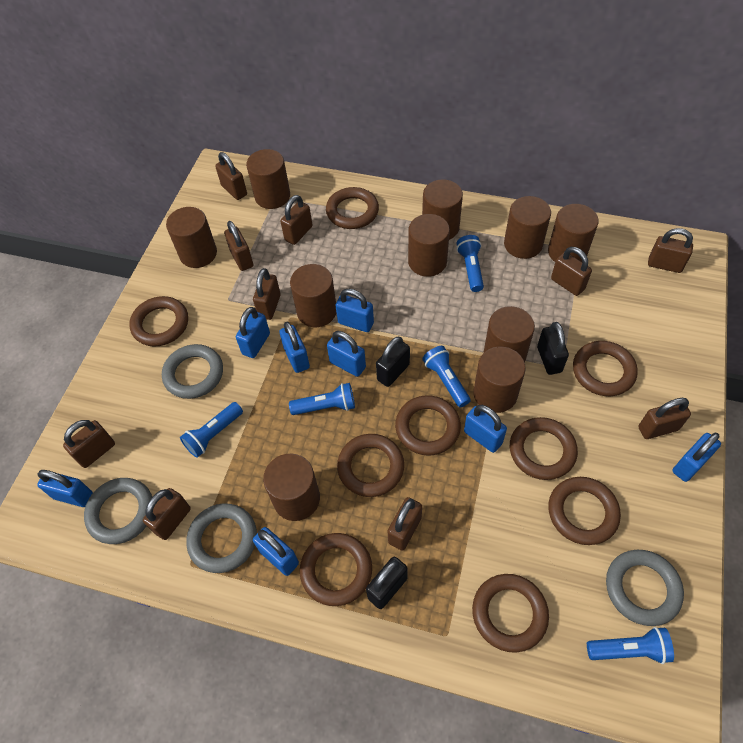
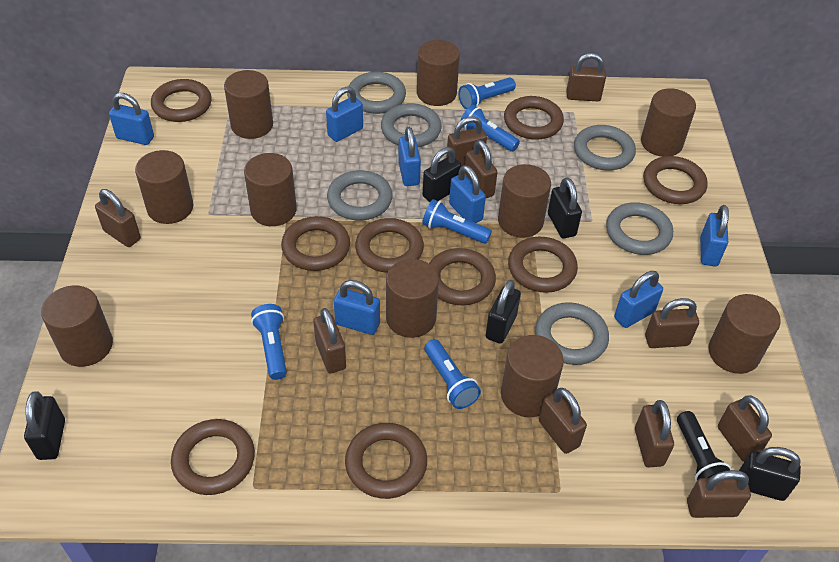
black flashlight: none = 0 -> [677,411,731,482] = 1
black padlock: [366,557,408,609] [376,337,410,387] [537,322,569,375] = 3 -> [24,391,65,460] [423,147,461,202] [485,280,521,344] [548,178,582,239] [739,447,801,501] = 5
blue padlock: [37,470,93,507] [236,307,270,358] [253,527,299,576] [279,322,310,373] [327,331,366,377] [335,289,374,332] [464,405,507,453] [672,433,721,482] = 8 -> [109,93,154,145] [326,86,363,142] [334,280,380,335] [398,127,421,186] [449,165,486,223] [614,271,663,328] [700,205,729,266] = 7
grey ring: [84,478,152,544] [162,344,223,399] [186,503,257,573] [606,550,684,626] = 4 -> [327,170,392,220] [347,72,406,114] [381,103,442,147] [535,302,609,365] [574,125,636,171] [606,202,673,255] = 6

